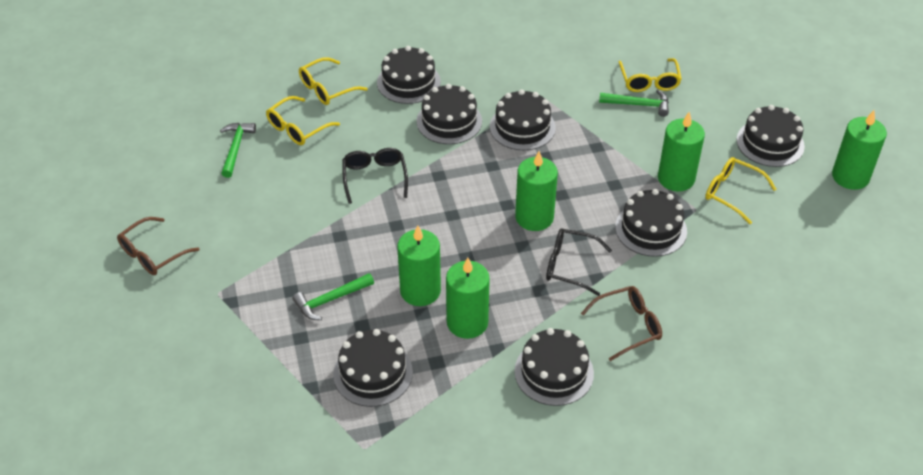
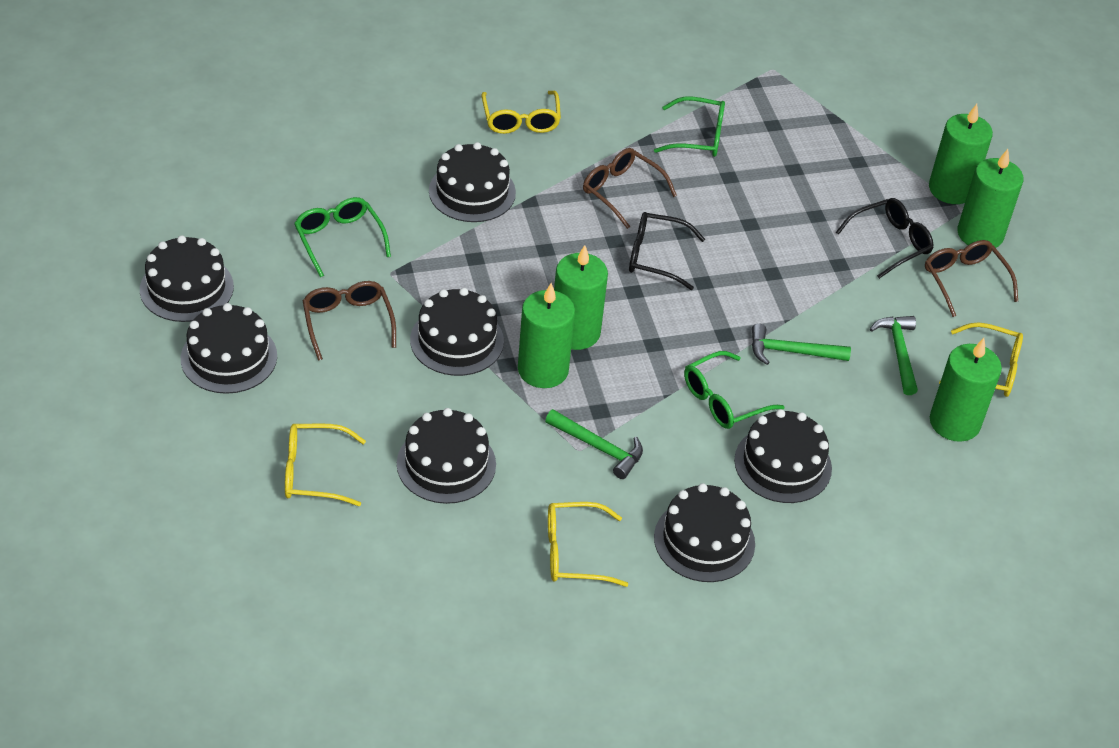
brown glasses: [117,217,200,275] [581,286,662,361] = 2 -> [303,281,396,361] [583,148,677,229] [925,240,1018,317] = 3
green glasses: none = 0 -> [294,197,391,277] [654,96,725,157] [684,351,785,429] = 3

